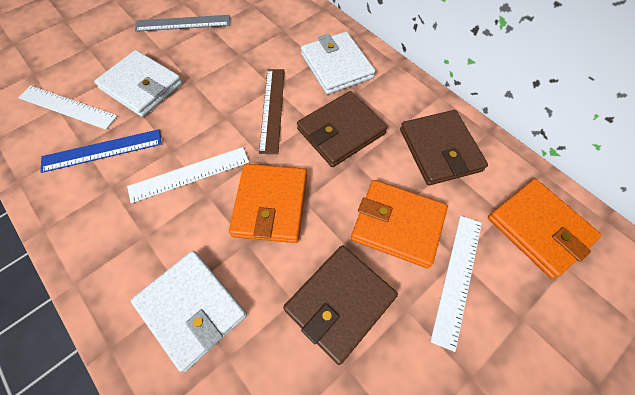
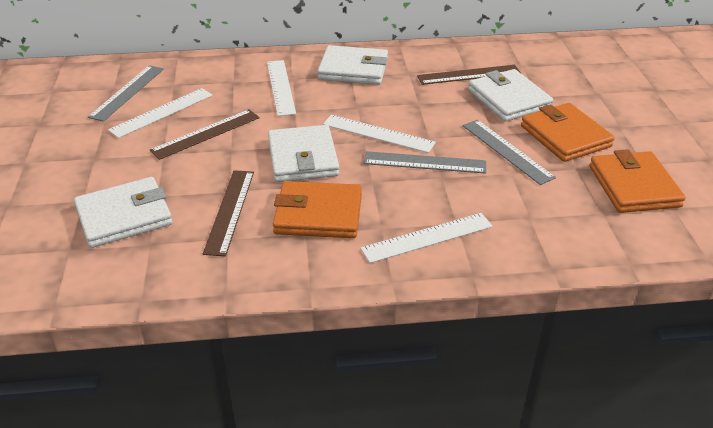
blue ruler: [41,129,162,173] = 1 -> none = 0
brown ruler: [259,69,285,154] = 1 -> [150,109,260,160] [203,170,254,256] [417,65,521,85] = 3
brown wallet: [283,245,398,365] [297,91,387,167] [400,110,488,186] = 3 -> none = 0
grey ruler: [135,15,230,32] = 1 -> [88,65,164,122] [364,151,486,174] [463,120,556,185] = 3
white ruler: [18,85,117,130] [127,147,249,203] [430,216,482,352] = 3 -> [108,88,213,138] [267,60,296,116] [323,115,436,153] [360,213,493,263] = 4
white wallet: [94,50,182,117] [131,251,247,372] [301,32,375,95] = 3 -> [74,177,173,248] [268,125,340,182] [317,45,388,85] [468,69,553,122] = 4

